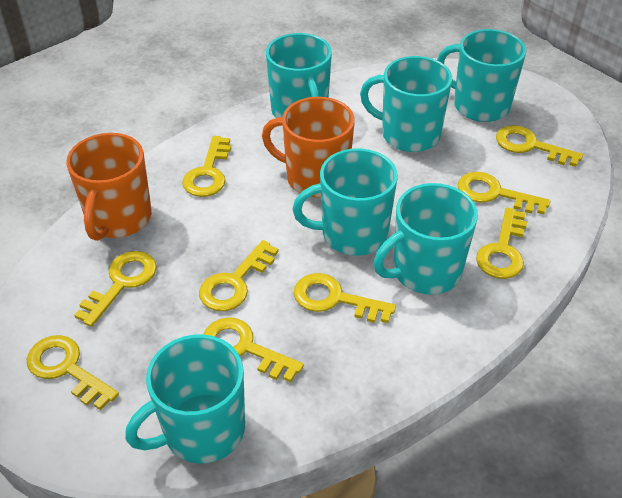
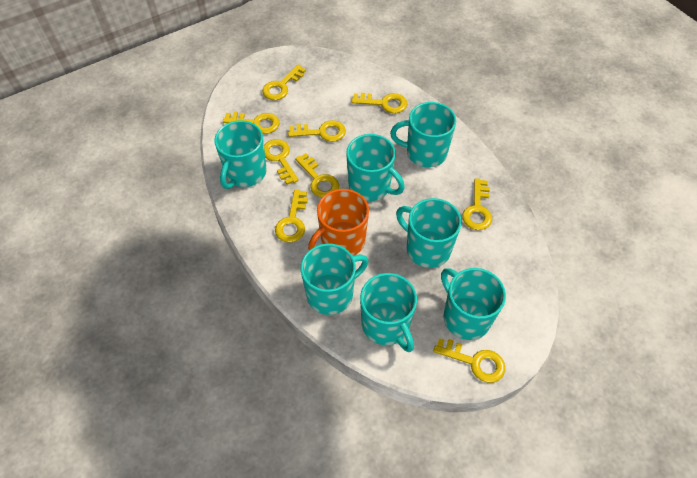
orange mug: [66,133,152,241] [262,97,355,197] = 2 -> [308,189,369,256] = 1
turquoise mug: [125,334,245,464] [266,33,332,118] [293,148,398,256] [360,56,452,152] [374,183,478,295] [437,29,526,122] = 6 -> [214,120,267,189] [300,244,368,315] [346,134,405,201] [360,273,417,352] [390,102,456,168] [396,198,462,268] [441,268,506,340] = 7

